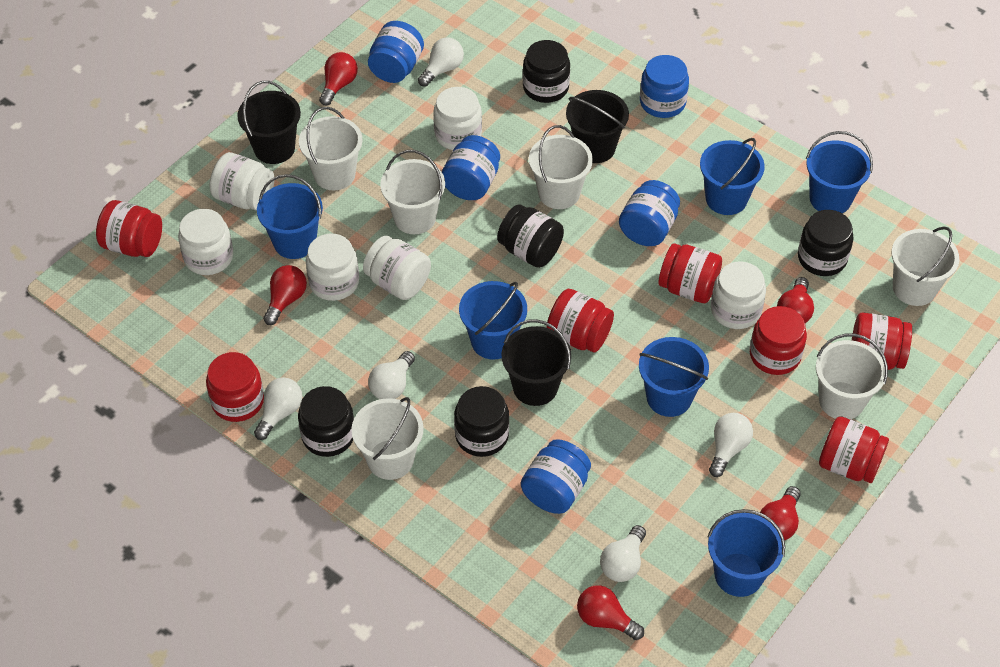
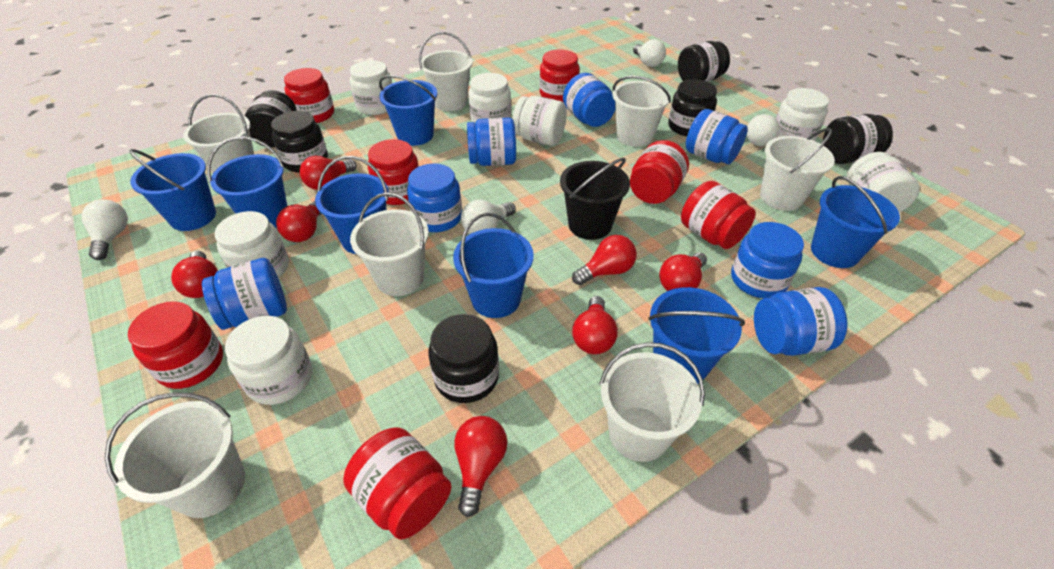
black bucket: [237,81,301,164] [502,319,571,406] [566,90,629,163] = 3 -> [560,158,630,240] = 1
black jar: [298,386,354,457] [454,386,509,457] [497,204,564,268] [523,40,570,103] [798,210,854,276] = 5 -> [245,90,297,148] [271,111,328,173] [428,314,499,403] [668,79,717,136] [678,41,730,82] [823,114,893,164] = 6
blue bucket: [257,174,323,259] [459,281,527,359] [639,337,709,417] [700,138,765,215] [708,509,785,597] [806,131,873,213] = 6 -> [129,149,216,231] [207,136,287,228] [315,156,389,254] [379,75,437,146] [453,213,534,318] [648,287,745,384] [811,176,900,268] = 7
blue jar: [368,21,424,83] [442,135,500,200] [521,439,591,514] [619,180,680,246] [640,55,689,118] = 5 -> [202,258,287,330] [407,163,462,232] [467,117,516,166] [563,73,615,127] [686,109,748,164] [731,222,804,298] [754,287,848,356] = 7
red light bulb: [263,265,307,325] [319,52,358,106] [577,585,644,640] [760,486,801,540] [777,277,814,323] = 5 -> [171,251,218,298] [276,201,321,242] [299,156,357,190] [454,416,507,517] [572,235,637,285] [572,296,618,354] [659,252,707,291] = 7
white bucket: [299,107,363,190] [352,397,424,480] [380,150,445,234] [529,125,593,209] [816,334,888,419] [891,227,959,306] = 6 -> [105,392,245,518] [183,94,254,173] [350,192,429,296] [419,32,473,111] [599,342,705,462] [612,76,671,147] [760,128,835,211] = 7
white jar: [178,209,233,275] [210,152,274,210] [306,234,359,301] [363,236,431,300] [433,87,482,150] [711,261,766,329] = 6 -> [214,211,289,278] [225,316,312,405] [350,60,392,115] [468,73,511,123] [512,96,567,146] [776,88,829,141] [847,152,920,213] = 7
white light bulb: [254,377,302,440] [368,351,415,399] [418,37,464,87] [600,525,646,582] [709,413,753,477] = 5 -> [81,199,128,260] [461,200,516,234] [633,39,666,67] [747,114,780,146] = 4

